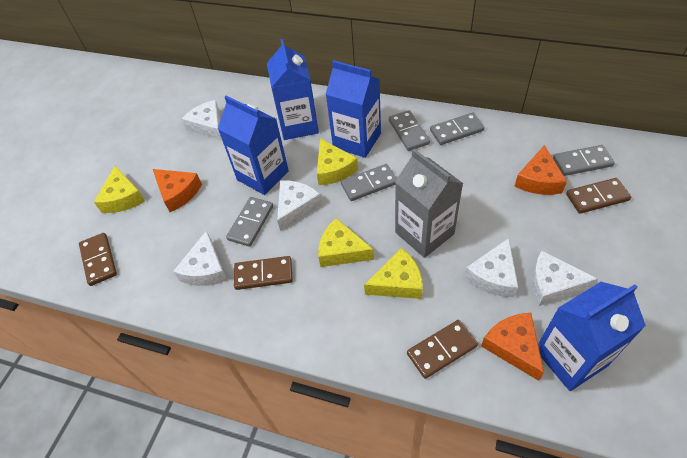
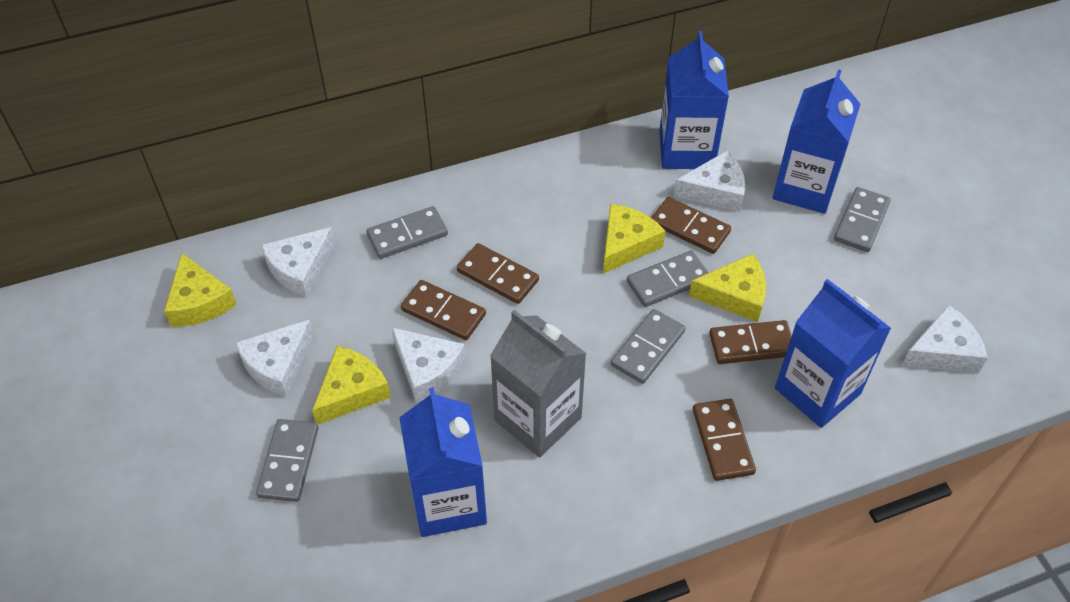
brown domino: [79,233,117,286] [234,256,293,290] [407,320,478,379] [566,178,631,214] = 4 -> [401,280,486,340] [457,243,539,304] [651,197,731,254] [693,399,756,481] [709,320,792,364] = 5
orange cheese: [153,169,202,212] [481,313,544,381] [515,145,567,195] = 3 -> none = 0

